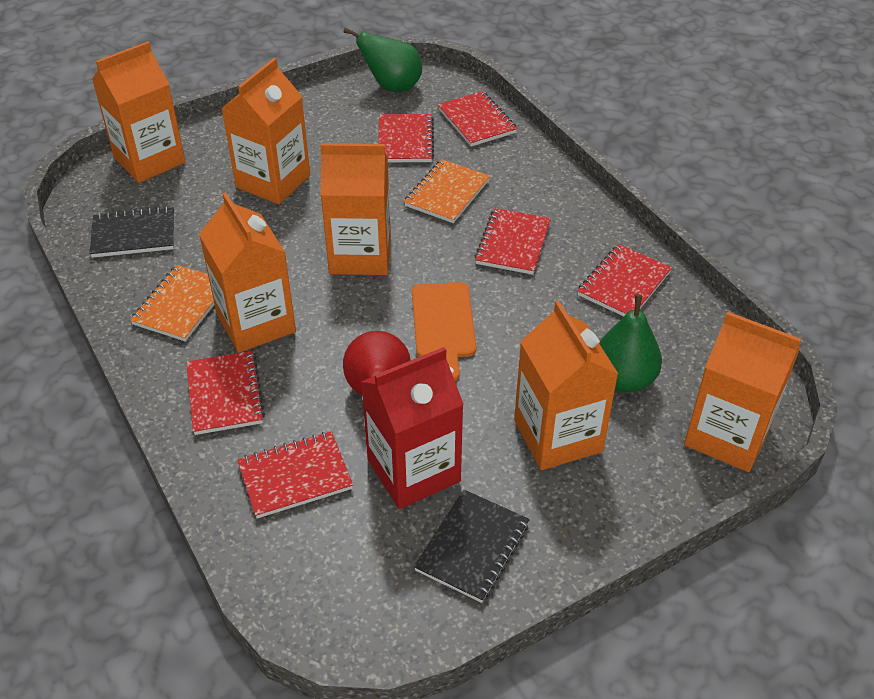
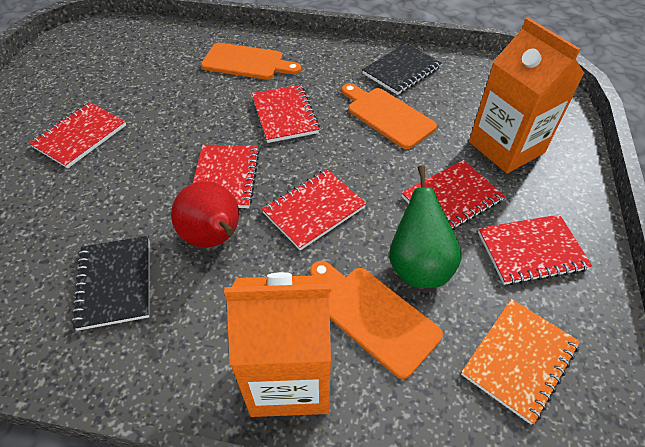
green pear: [343,28,422,92] [599,294,662,393] = 2 -> [389,165,462,288] = 1
orange carton: [92,41,186,183] [199,192,296,353] [221,58,310,204] [320,143,391,275] [514,301,618,470] [684,311,801,472] = 6 -> [224,272,331,417] [469,18,585,173] = 2
orange cutting board: [412,282,476,381] = 1 -> [201,43,301,79] [310,261,443,379] [341,83,437,149] = 3
orange notebook: [130,265,215,341] [404,159,490,223] = 2 -> [461,299,580,425] = 1
red carton: [361,347,464,509] = 1 -> none = 0

